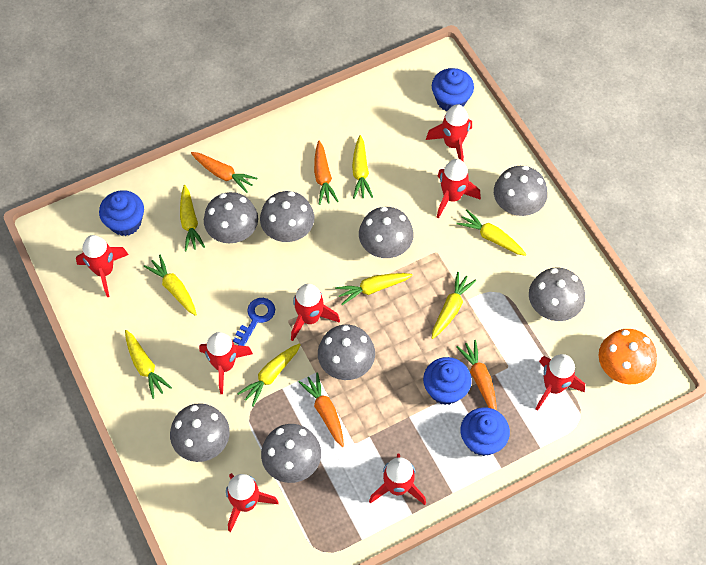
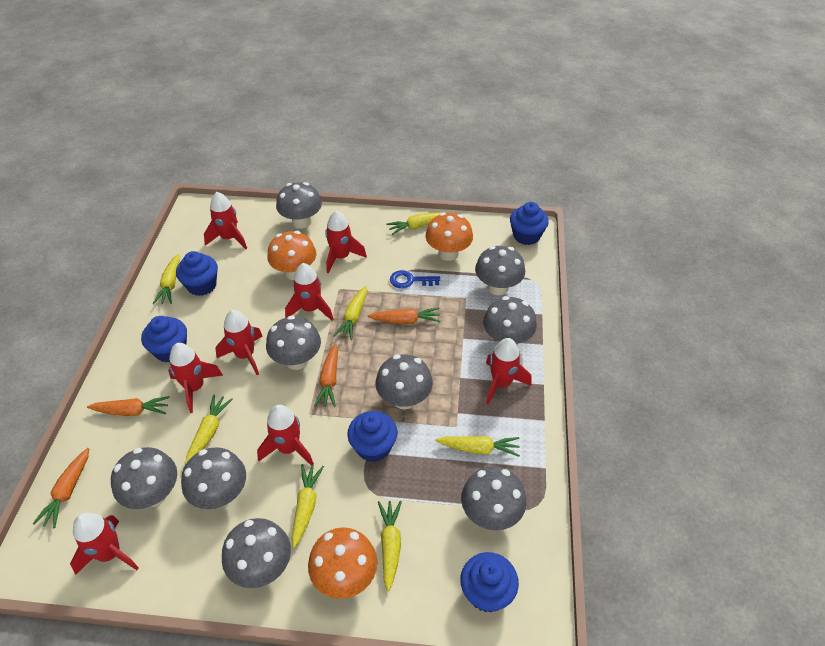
blue cupcake: [99,190,144,236] [423,357,472,405] [432,68,474,111] [460,407,510,456] = 4 -> [141,316,187,362] [176,251,218,296] [347,411,397,462] [460,552,519,612] [510,202,549,245] = 5
grey mushroom: [170,403,230,462] [204,192,258,243] [260,191,314,242] [261,424,321,483] [318,325,375,380] [359,207,413,258] [494,165,548,216] [529,267,585,321] = 8 -> [111,447,177,509] [181,447,246,509] [222,518,291,588] [266,316,321,370] [276,182,322,229] [375,354,433,410] [461,466,526,530] [475,246,525,295] [483,296,537,345] = 9
orange mushroom: [598,329,657,384] = 1 -> [267,231,316,280] [308,527,377,599] [426,212,473,261] = 3
yellow carrot: [125,330,172,399] [143,255,197,316] [180,185,205,251] [237,343,301,407] [335,273,413,305] [352,135,373,199] [432,272,476,339] [456,210,527,256] = 8 -> [153,254,180,304] [185,394,233,465] [292,464,324,548] [333,286,367,340] [378,500,402,591] [387,213,440,235] [436,436,520,457] = 7

